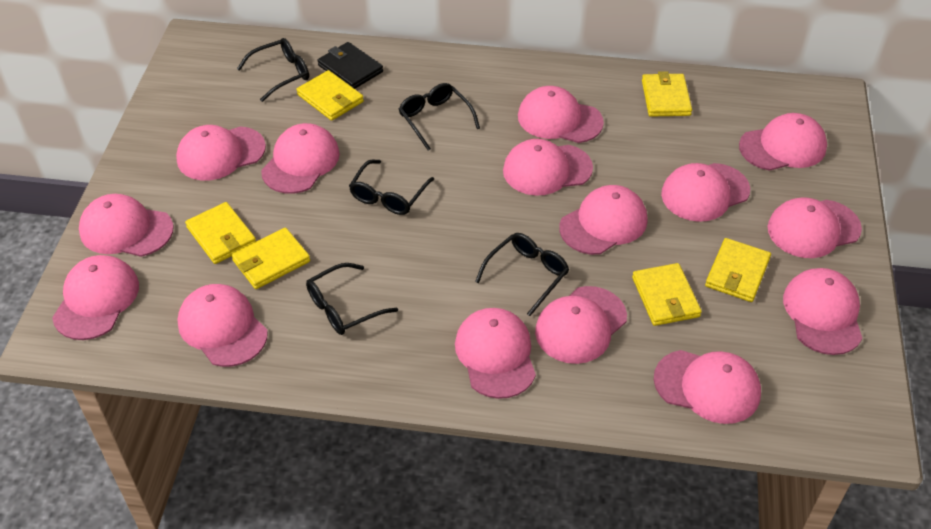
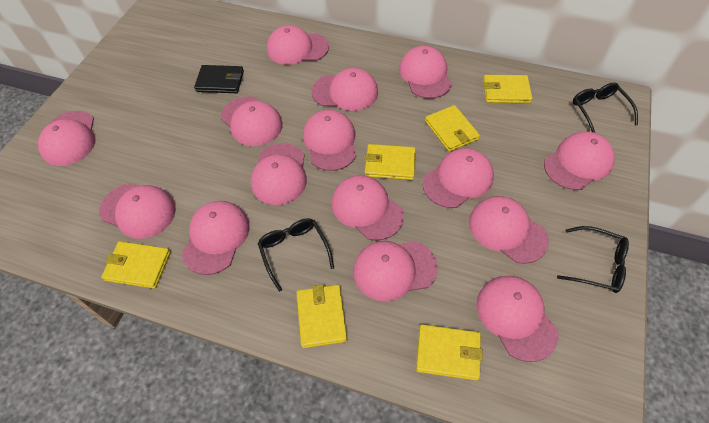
black glasses: [237,38,309,102] [306,263,398,335] [349,160,434,215] [399,83,480,151] [475,233,569,316] = 5 -> [258,218,334,292] [557,226,629,293] [573,83,638,133] = 3

